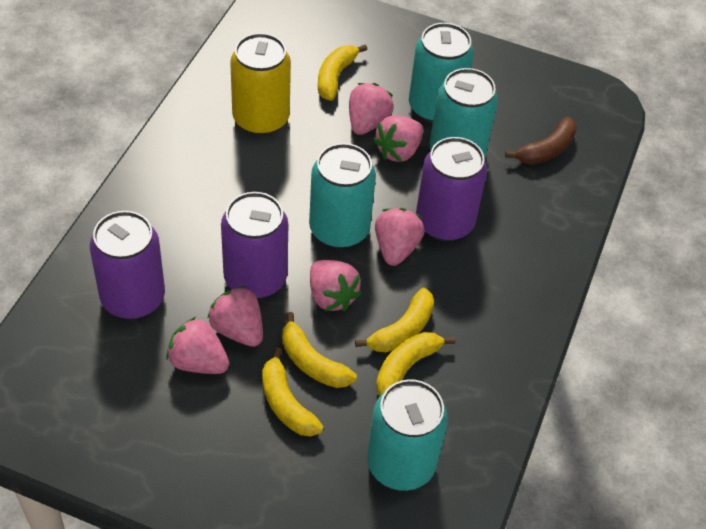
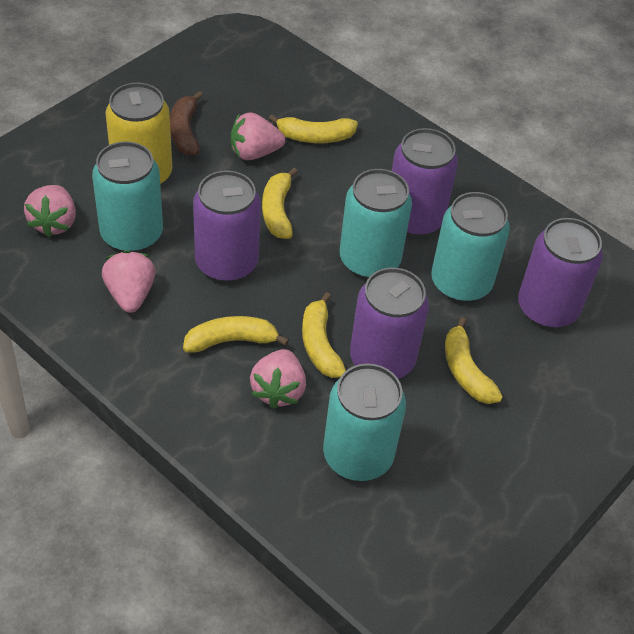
pink strawberry: [166,317,229,374] [207,286,263,347] [310,260,362,311] [349,83,394,135] [373,115,423,162] [375,208,425,266] = 6 -> [24,185,76,237] [102,250,156,313] [231,112,285,160] [250,349,306,409] = 4
purple can: [90,211,165,319] [221,192,289,299] [416,137,487,241] = 3 -> [193,171,261,282] [350,267,429,379] [392,128,458,237] [518,218,603,329] = 4

